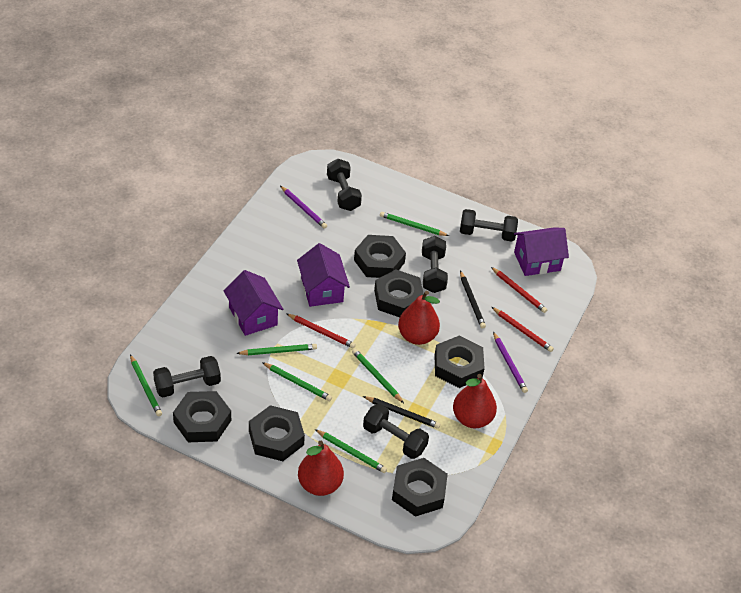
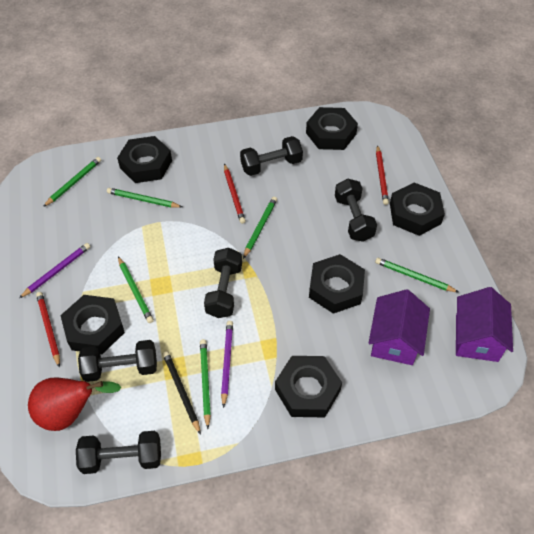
black pencil: [363,396,440,429] [460,271,486,329] = 2 -> [163,351,201,435] = 1
purple house: [224,270,283,336] [297,243,350,307] [514,227,569,276] = 3 -> [368,289,430,365] [456,287,513,362] = 2
red pear: [298,441,344,496] [398,291,440,345] [453,374,497,428] = 3 -> [28,378,121,431] = 1

